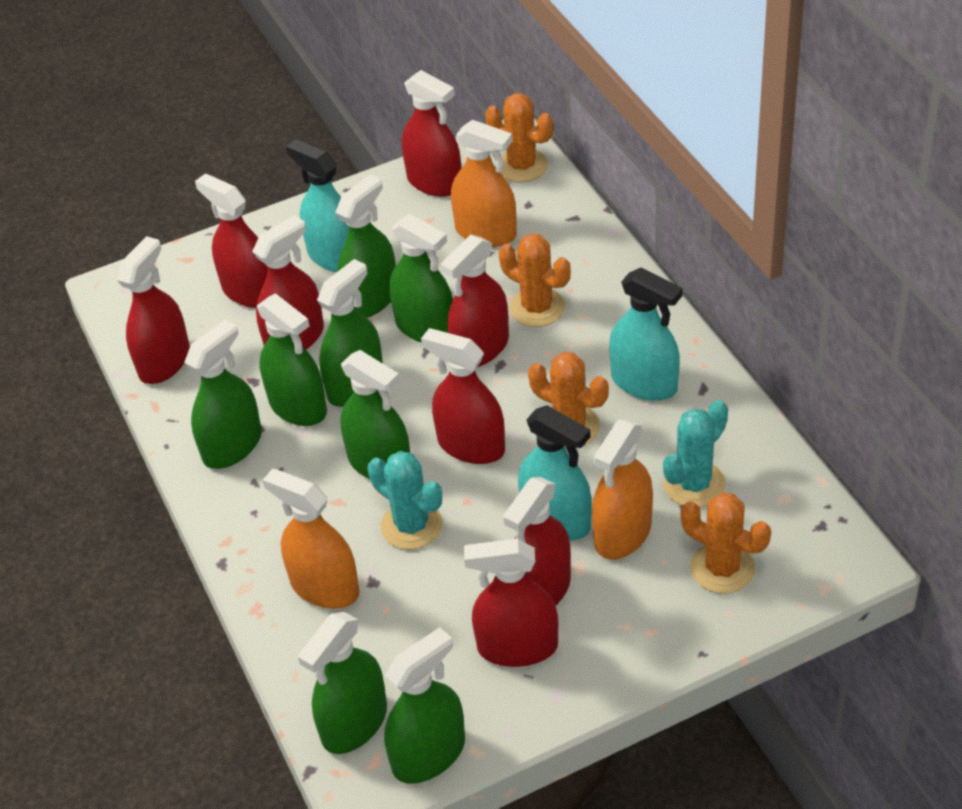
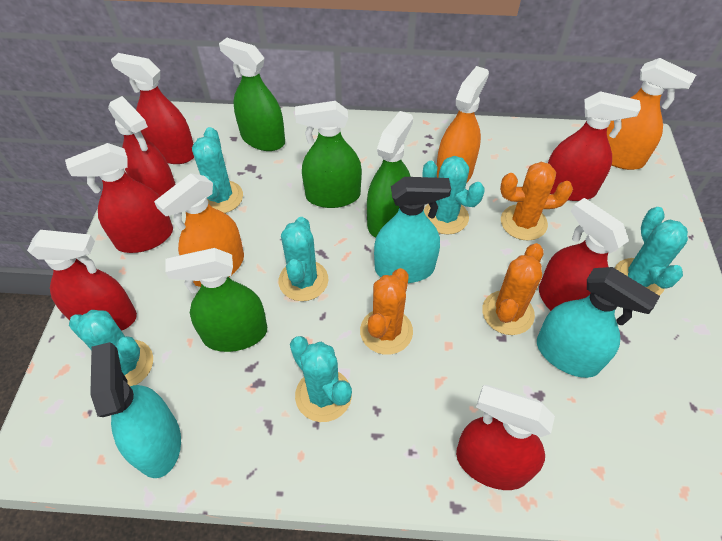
green spray bottle: [184,320,262,469] [257,293,327,426] [298,612,387,754] [317,259,383,407] [335,174,396,318] [340,350,410,479] [384,627,465,784] [389,214,453,342] = 8 -> [165,248,267,352] [219,38,285,151] [295,101,362,208] [367,111,413,238] = 4
orange cactus: [485,93,553,182] [499,233,571,327] [528,352,609,449] [680,493,771,594] = 4 -> [360,268,413,355] [482,243,543,335] [500,162,573,241] = 3
red spray bottle: [117,236,190,384] [195,173,268,308] [252,215,324,349] [402,70,461,197] [421,328,505,464] [441,235,509,367] [464,539,558,667] [503,477,571,606] = 8 -> [27,230,137,331] [65,143,173,253] [108,96,176,196] [111,53,194,164] [456,385,555,490] [539,198,629,311] [548,91,641,201] = 7
turquoise cactus: [368,451,443,550] [663,400,728,507] = 2 -> [69,310,153,386] [192,127,243,213] [279,217,328,301] [290,336,352,422] [422,156,485,235] [615,207,688,296] = 6

